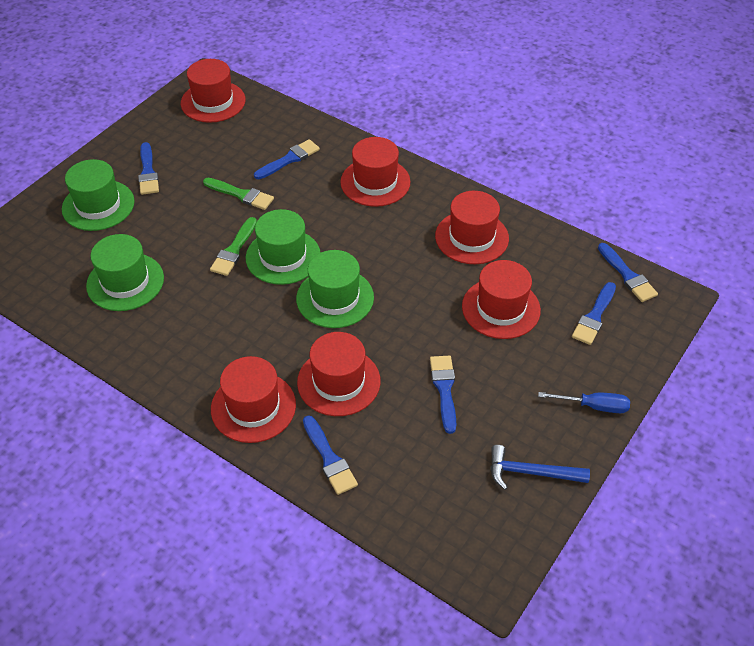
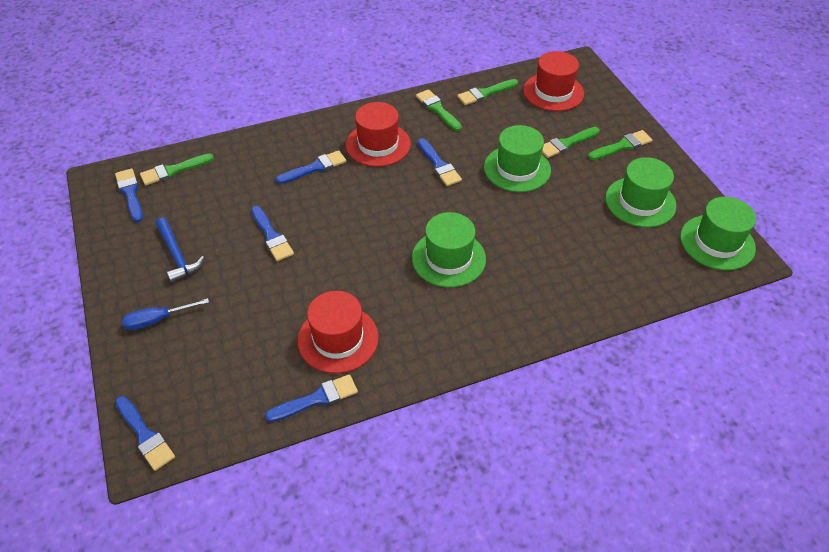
green brush: [203,178,274,210] [210,217,257,276] = 2 -> [140,154,214,185] [416,89,462,131] [457,79,518,105] [542,127,600,158] [588,130,652,160] = 5
red hat: [181,59,246,123] [211,356,296,443] [297,332,381,416] [340,137,410,207] [435,191,509,264] [462,260,541,339] = 6 -> [298,291,379,374] [346,102,411,167] [523,51,584,111] = 3

